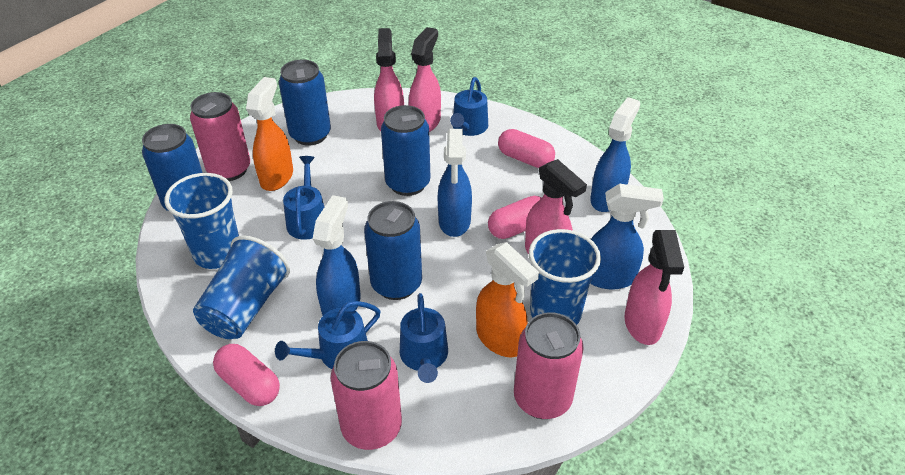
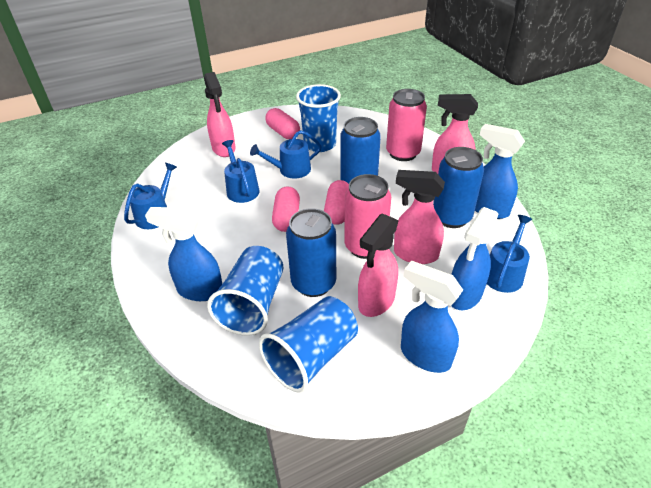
blue can: [142,124,203,211] [279,59,331,146] [364,201,422,300] [381,105,430,196] = 4 -> [286,208,336,297] [340,117,381,184] [433,147,484,228] = 3
orange spray bottle: [246,77,293,191] [476,242,539,357] = 2 -> none = 0
pink can: [190,92,250,181] [331,341,402,450] [514,312,584,419] = 3 -> [344,174,391,259] [386,89,427,161] = 2

